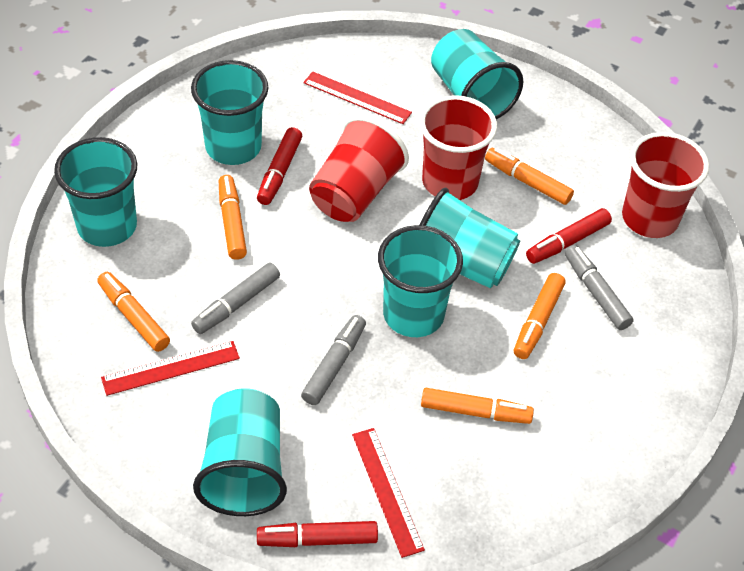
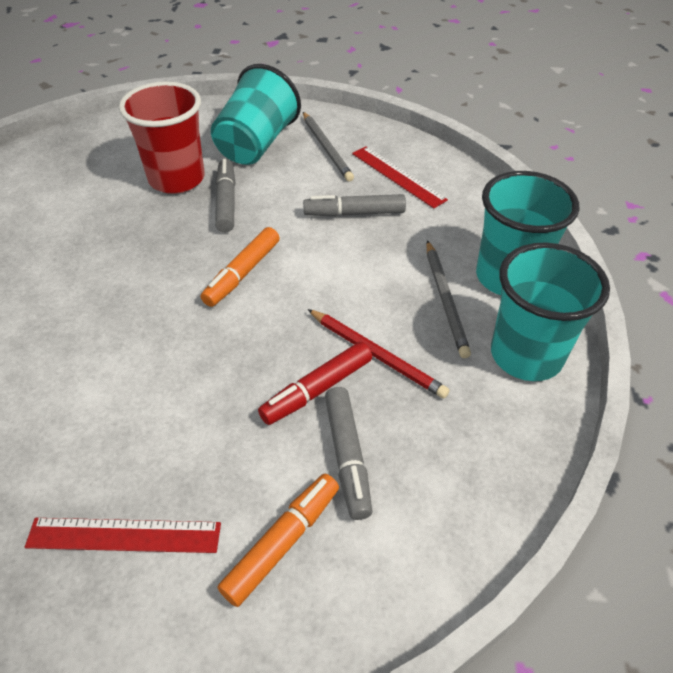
grey pencil: none = 0 -> [303,112,354,181] [427,240,471,358] = 2
orange marker: [97,272,170,352] [219,175,247,260] [421,388,534,424] [485,148,574,205] [514,273,565,359] = 5 -> [201,227,280,307] [218,474,339,607] = 2
red cup: [309,116,409,222] [419,95,497,200] [622,132,709,238] = 3 -> [119,82,205,194] = 1
red marker: [257,127,302,205] [257,521,378,547] [526,208,612,264] = 3 -> [258,342,372,425] = 1
red pencil: none = 0 -> [308,309,450,398] = 1
red ruler: [101,341,240,396] [303,71,412,124] [352,428,425,558] = 3 -> [25,518,221,553] [352,146,448,208] = 2
turquoise cup: [54,137,137,247] [191,60,268,165] [193,388,287,516] [378,225,463,337] [420,188,520,288] [431,29,523,119] = 6 -> [211,64,301,165] [476,171,580,295] [491,243,610,381] = 3

